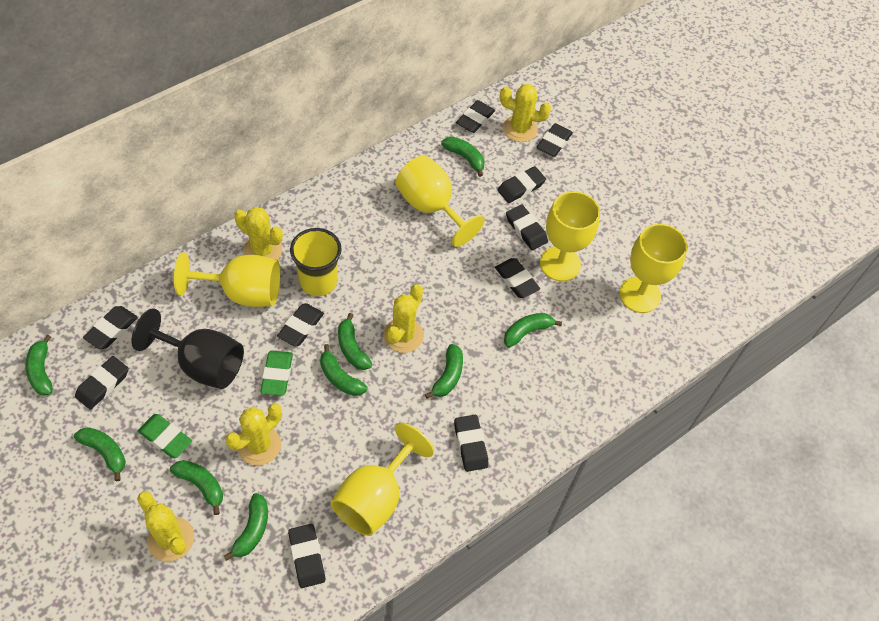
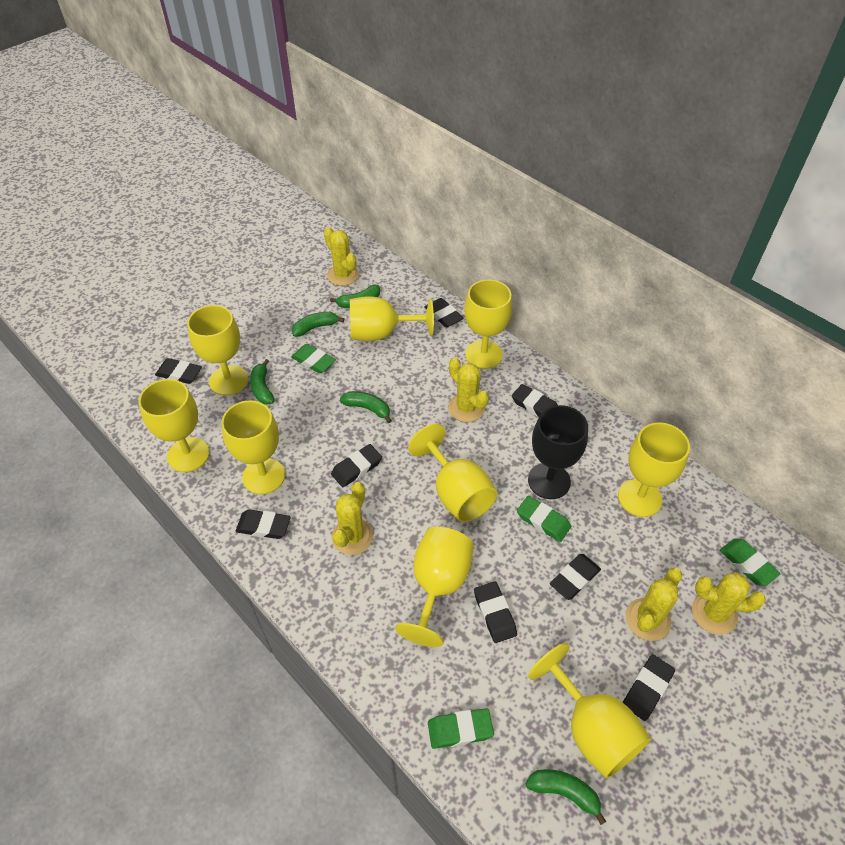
black eraser: [75,356,129,410] [83,306,138,349] [277,303,324,347] [288,524,325,588] [454,415,489,472] [456,100,495,133] [495,258,540,298] [498,166,546,203] [506,204,548,250] [537,123,573,157] = 10 -> [155,358,202,384] [236,509,291,539] [331,444,382,487] [424,298,464,327] [474,582,517,643] [512,384,558,417] [550,554,601,600] [623,654,675,721] = 8
green banana: [25,334,53,396] [74,427,126,481] [170,460,223,515] [224,493,268,561] [320,344,367,396] [338,313,372,370] [425,344,463,399] [441,137,484,177] [504,313,562,348] = 9 -> [250,359,274,405] [292,312,344,337] [330,285,380,308] [340,391,392,423] [526,769,606,825] = 5
green eraser: [138,414,192,458] [261,350,293,396] = 2 -> [291,344,336,373] [428,708,494,749] [517,496,571,542] [720,538,780,586] = 4
yellow cup: [290,228,342,296] = 1 -> none = 0
yellow goblet: [174,252,280,307] [331,423,434,536] [395,155,485,247] [540,191,600,281] [619,224,687,313] = 5 -> [139,379,209,472] [187,305,248,396] [221,400,285,494] [350,296,434,341] [395,527,474,647] [408,424,497,522] [464,279,512,369] [528,643,651,778] [618,422,690,517] = 9

